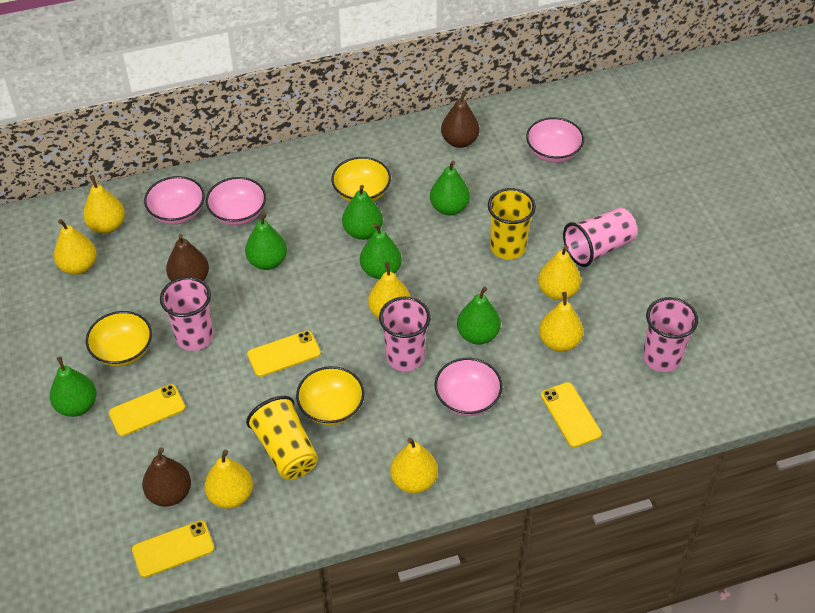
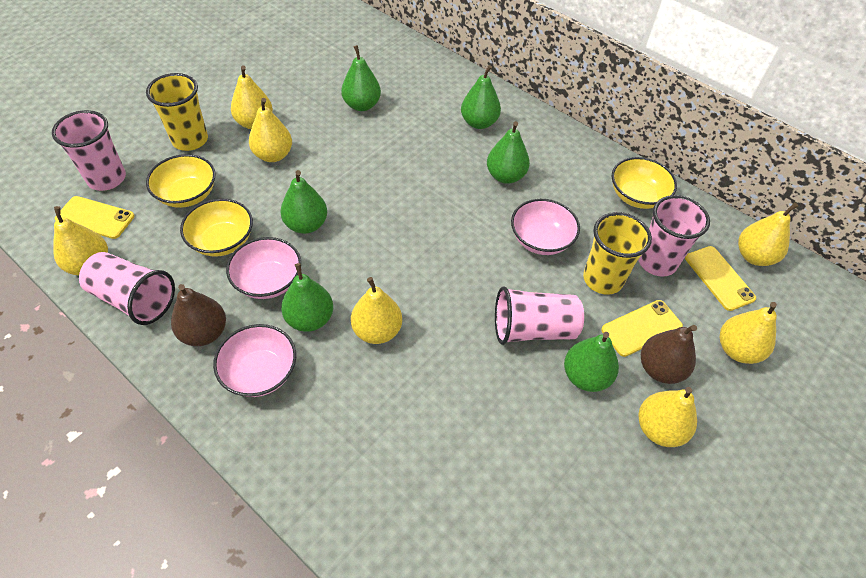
brown pear: [142,447,191,507] [166,234,209,281] [441,90,479,148] = 3 -> [171,284,226,346] [641,325,697,384] = 2
pink bowl: [144,176,205,224] [206,177,266,225] [435,358,503,416] [526,117,584,163] = 4 -> [213,324,296,397] [226,237,301,299] [511,199,580,255] = 3
yellow phone: [109,384,185,436] [132,520,214,578] [247,330,321,377] [541,382,602,448] = 4 -> [55,196,135,239] [601,300,683,357] [685,246,756,311] = 3

